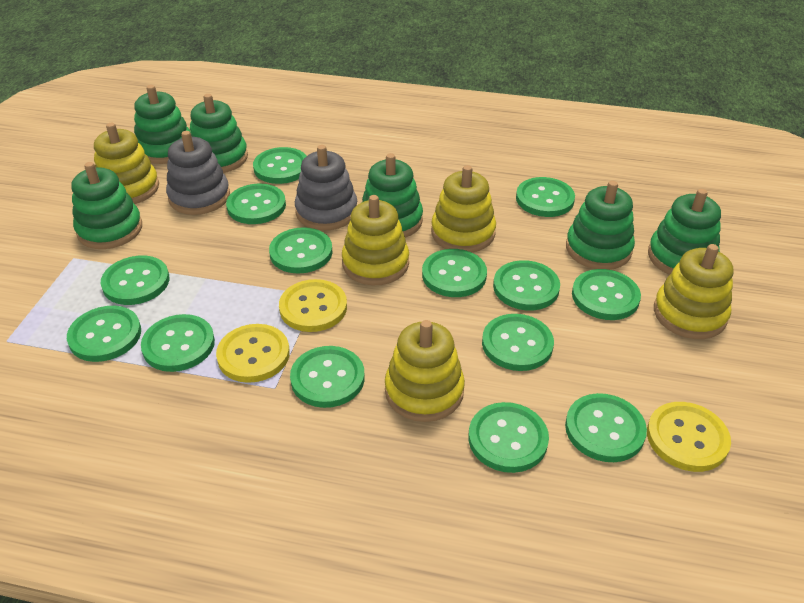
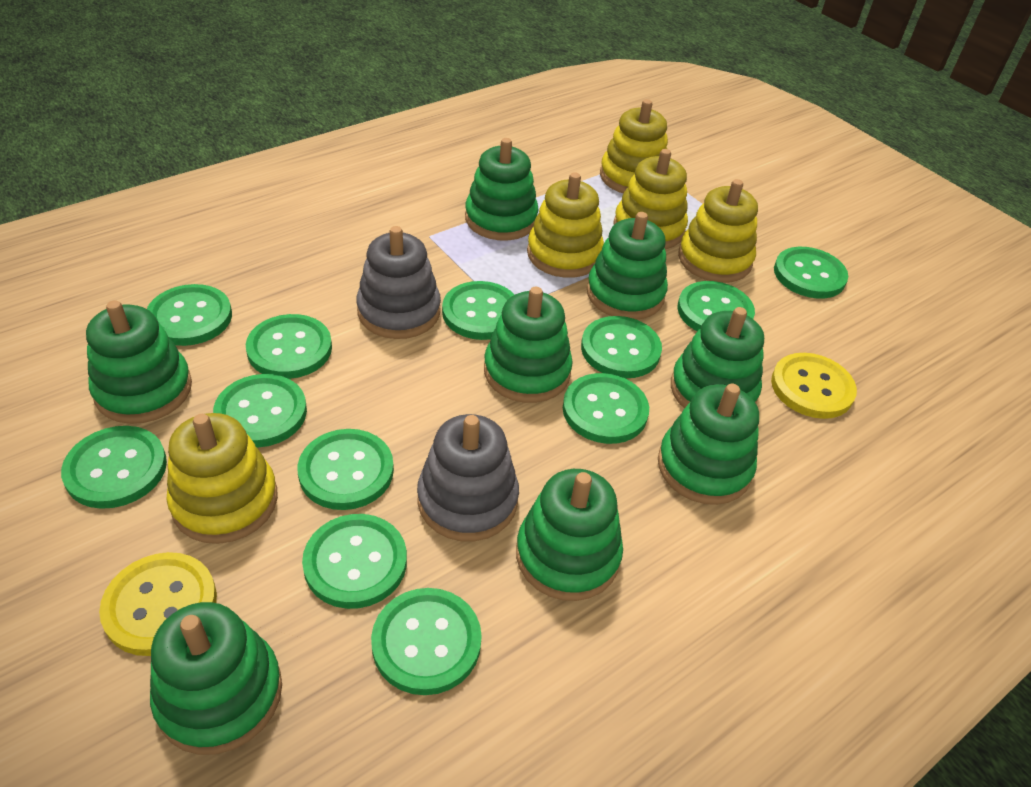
green button: [67,306,141,362] [101,256,169,305] [141,314,215,372] [226,184,286,224] [253,147,307,184] [269,227,333,274] [290,346,365,408] [422,249,487,297] [469,402,549,473] [482,314,554,371] [493,260,560,310] [516,177,575,217] [565,393,647,462] [572,269,641,320] = 14 -> [61,426,167,509] [147,284,232,346] [213,374,307,448] [246,314,332,379] [297,429,394,510] [302,514,407,609] [371,588,482,695] [442,281,515,340] [563,373,649,444] [581,316,662,378] [677,281,755,331] [774,247,848,299] = 12
green stacking toy: [71,162,142,249] [134,85,191,164] [190,94,248,173] [362,153,423,238] [566,181,635,270] [648,189,721,275] = 6 -> [86,300,192,424] [150,602,282,755] [465,138,539,241] [484,287,573,403] [516,469,623,601] [587,212,668,320] [658,383,759,505] [671,307,764,408] = 8
yellow button: [216,324,290,383] [279,279,347,332] [647,402,731,472] = 3 -> [99,552,217,656] [771,353,857,419] = 2

